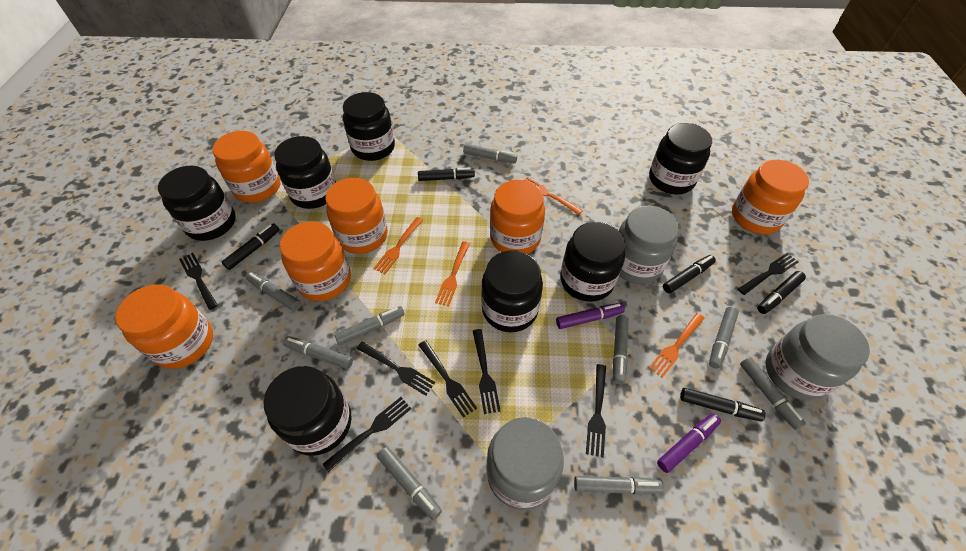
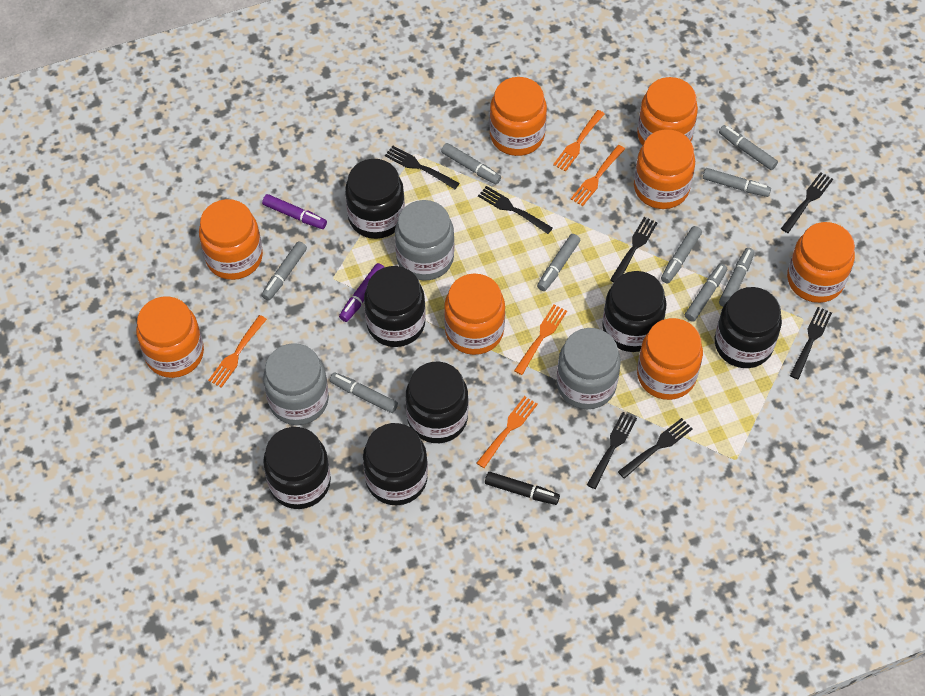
black marker: [222,224,280,270] [418,167,475,181] [663,255,716,293] [680,388,766,421] [757,271,806,314] = 5 -> [485,472,560,505] = 1
orange fork: [373,217,423,274] [435,241,470,307] [525,177,583,215] [649,313,705,378] = 4 -> [208,315,267,388] [477,396,538,468] [514,305,567,375] [553,110,605,171] [570,145,625,206] = 5
orange jar: [115,284,213,369] [212,131,280,203] [280,221,351,301] [325,178,388,254] [490,180,545,254] [732,160,809,234] = 6 -> [136,297,204,378] [199,199,263,280] [444,273,505,355] [490,77,547,156] [634,129,695,209] [637,77,698,146] [637,318,703,400] [787,222,855,303] = 8

